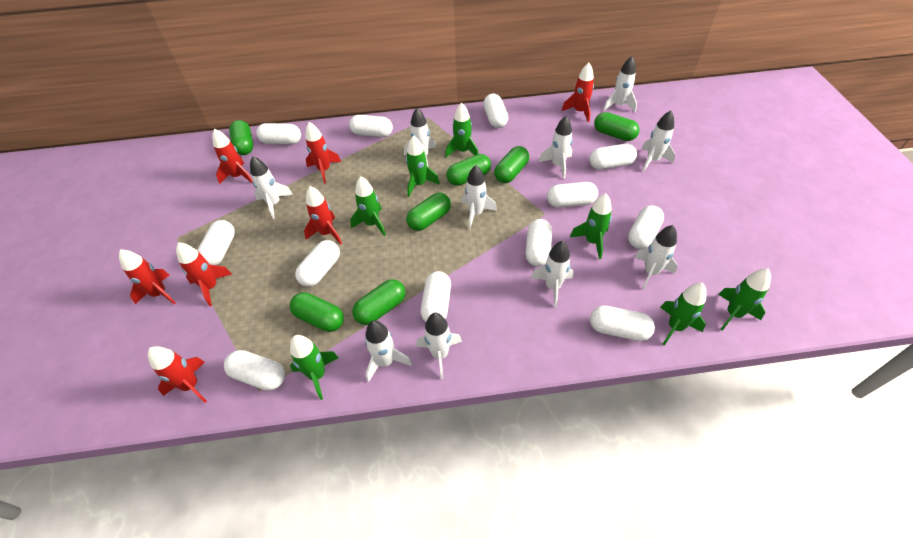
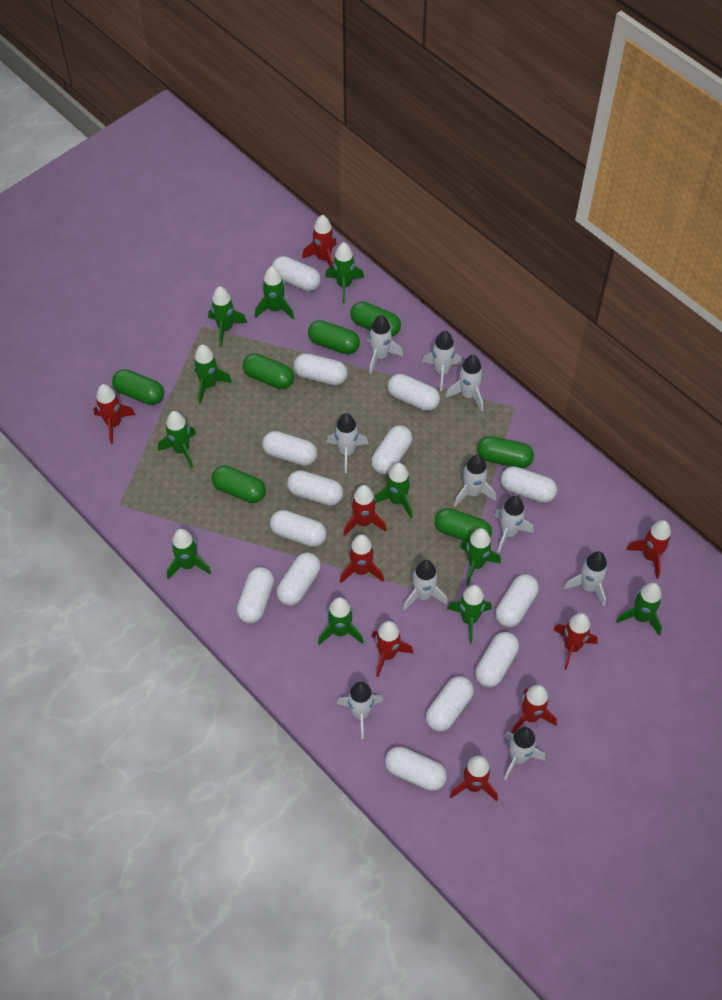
green rocket: [290,335,339,400] [350,176,386,236] [406,135,440,197] [445,102,479,157] [570,193,612,259] [660,283,707,346] [718,269,771,331] = 7 -> [158,411,196,469] [167,529,211,579] [193,344,232,404] [208,286,247,347] [255,266,294,319] [318,597,364,645] [325,242,364,303] [375,463,413,518] [447,585,492,643] [460,528,501,585] [616,583,662,635] = 11
red rocket: [119,249,176,305] [148,346,207,403] [176,242,232,306] [212,129,253,184] [304,186,342,244] [306,122,341,184] [561,63,594,122] = 7 -> [93,384,135,444] [302,215,337,267] [340,534,384,583] [343,485,387,536] [372,621,413,677] [450,756,498,801] [511,685,557,734] [554,613,598,670] [626,520,671,579] = 9
white capsule: [197,220,235,265] [224,350,285,391] [256,123,301,144] [295,240,340,287] [349,115,393,137] [421,271,451,322] [483,94,508,128] [526,219,552,267] [547,182,598,208] [589,144,637,170] [590,306,655,341] [628,205,664,249] = 12 -> [237,567,274,623] [262,431,317,466] [270,510,327,547] [272,256,321,291] [277,552,321,606] [287,470,343,506] [294,353,348,385] [371,425,412,474] [385,747,447,791] [388,374,440,411] [426,676,474,732] [475,632,519,687] [495,574,539,627] [500,466,557,503] = 14

